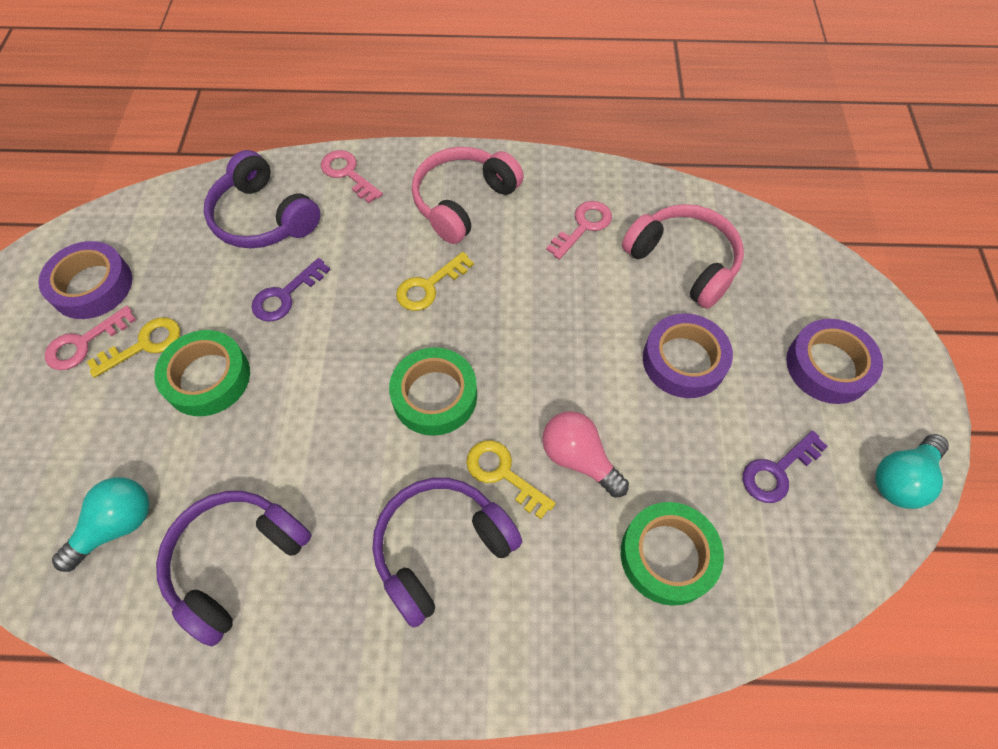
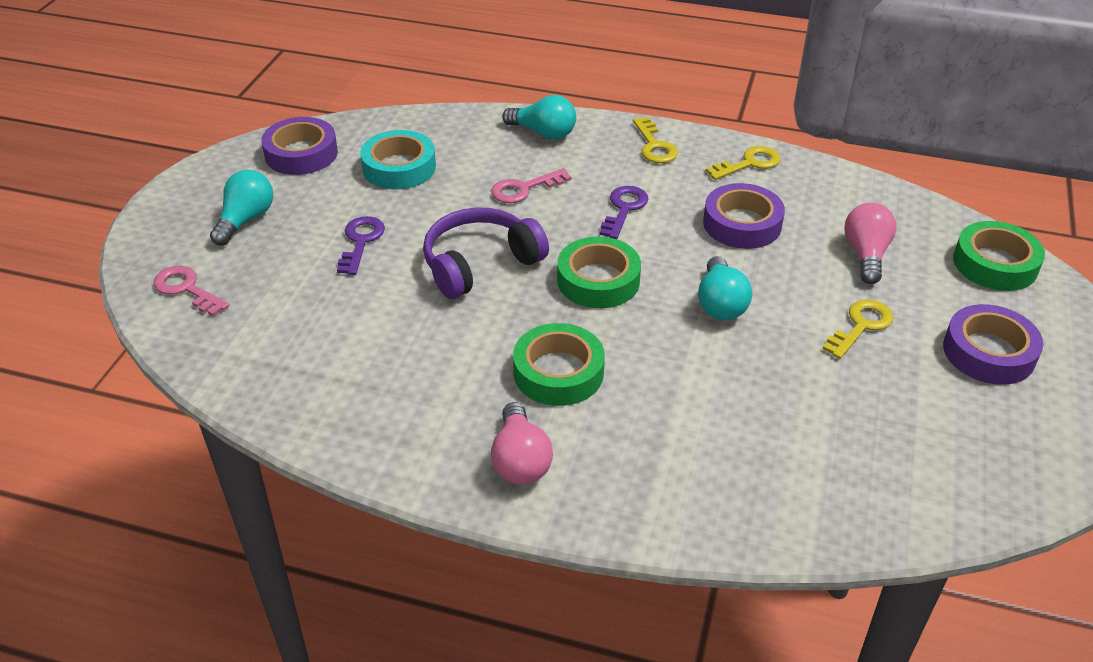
pink headphones: [412,147,524,244] [622,204,744,309] = 2 -> none = 0
pink key: [45,306,136,370] [321,150,383,203] [546,201,612,260] = 3 -> [154,266,229,316] [491,168,571,203] = 2
pink light bulb: [542,411,629,498] = 1 -> [491,402,553,485] [844,203,897,284] = 2
purple headphones: [156,491,312,646] [204,150,321,249] [372,478,522,628] = 3 -> [423,207,549,299] = 1
turquoise light bulb: [52,477,150,572] [875,434,949,509] = 2 -> [210,170,273,245] [502,95,576,140] [698,256,752,320] = 3
turquoise tape: none = 0 -> [360,130,436,189] = 1

